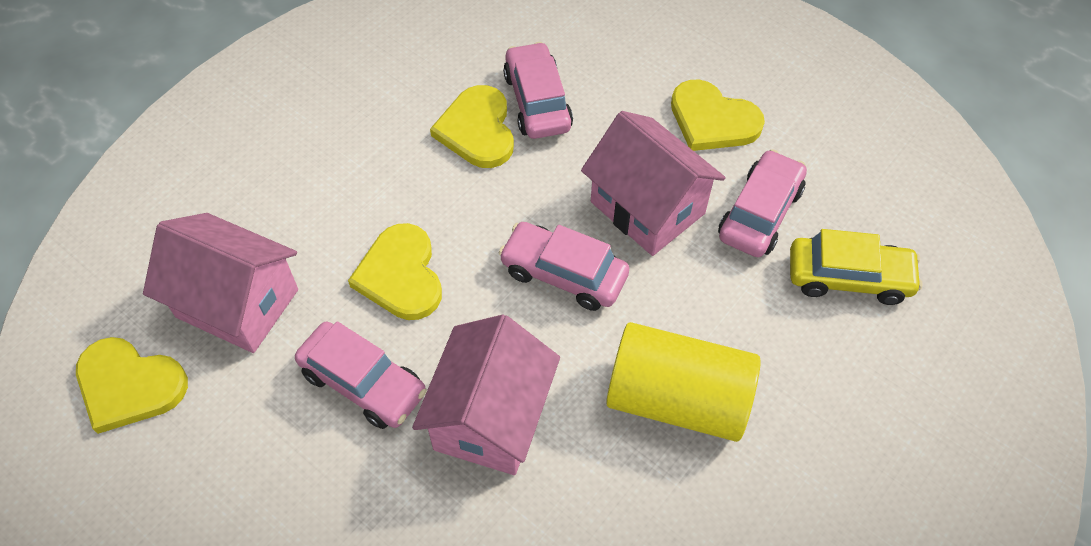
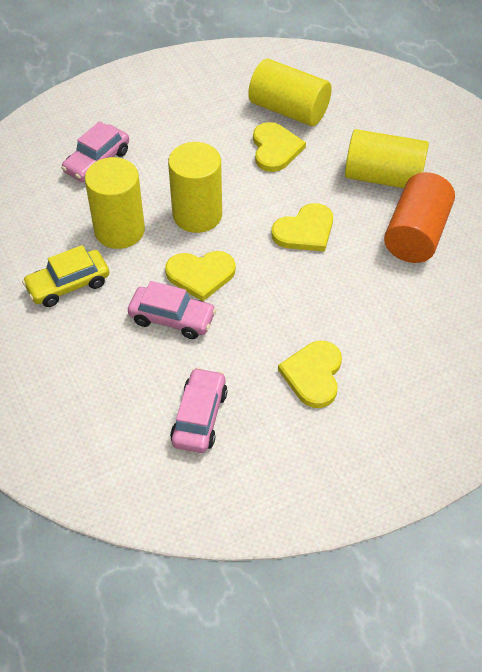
orange cylinder: none = 0 -> [384,172,455,263] = 1
pink car: [295,321,427,429] [499,222,629,311] [503,42,573,139] [718,149,807,257] = 4 -> [61,121,129,182] [128,281,217,339] [170,367,228,453] = 3
pink house: [143,213,298,353] [412,315,560,475] [581,111,726,256] = 3 -> none = 0
yellow cylinder: [606,322,761,442] = 1 -> [85,157,145,249] [168,142,222,233] [248,59,332,126] [345,129,429,188] = 4

